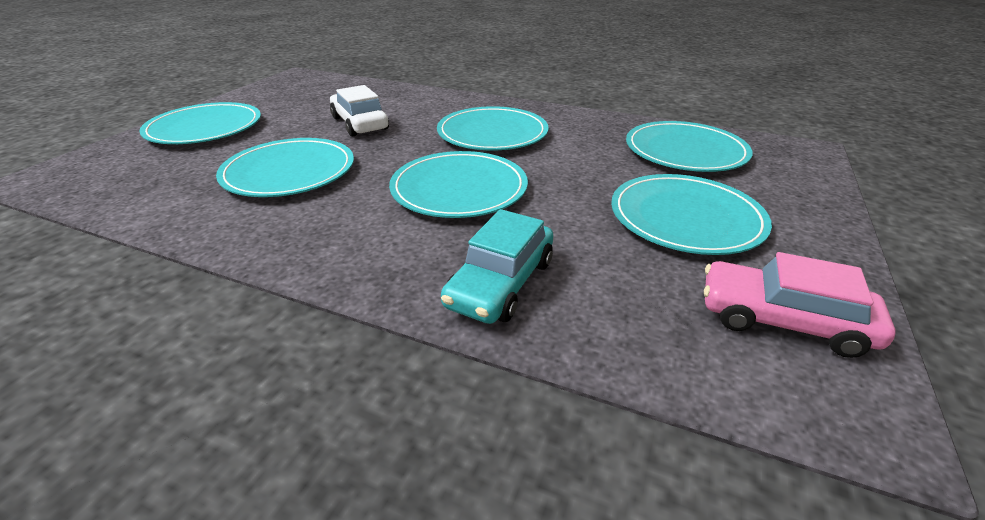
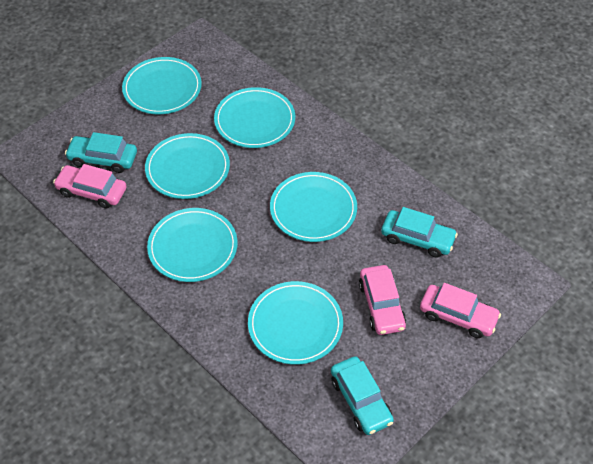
pink car: [704,252,896,358] = 1 -> [53,164,127,208] [359,265,406,335] [420,283,501,338] = 3
turquoise car: [441,209,553,324] = 1 -> [65,132,137,173] [331,356,394,435] [381,207,458,257] = 3
white car: [330,85,389,136] = 1 -> none = 0

